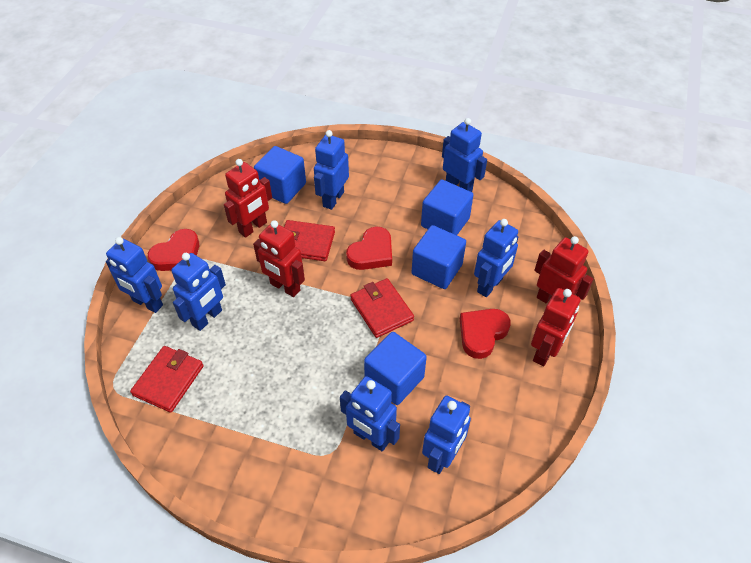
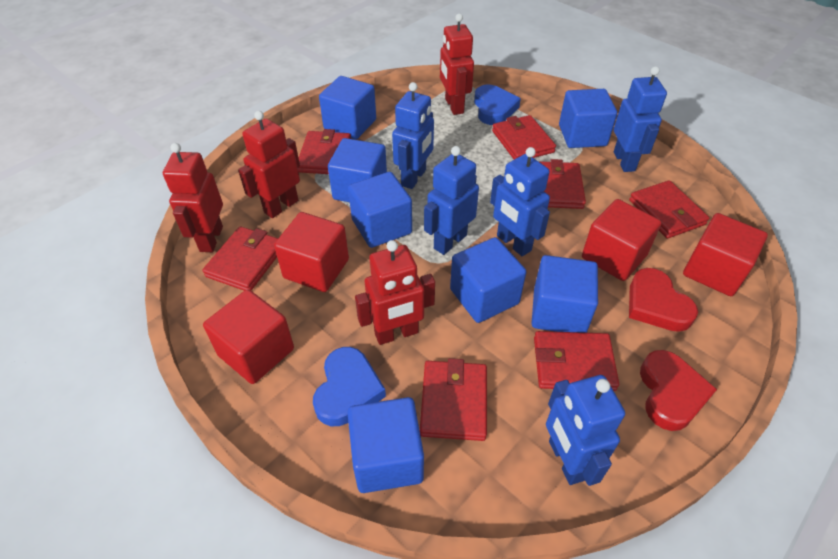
blue cube: [254,146,306,204] [364,332,427,405] [412,225,466,289] [421,179,473,235] = 4 -> [319,76,376,139] [328,138,387,202] [347,397,424,493] [348,172,412,248] [450,237,526,323] [531,255,598,333] [559,89,617,148] = 7
blue heart: none = 0 -> [313,347,386,426] [474,84,521,125] = 2
blue robot: [106,237,163,313] [171,253,226,331] [314,130,349,210] [340,376,400,451] [422,396,471,474] [442,118,487,192] [474,219,518,297] = 7 -> [392,82,434,189] [424,146,479,255] [490,147,550,256] [546,375,625,486] [614,66,667,172] = 5
red cube: none = 0 -> [203,289,294,384] [274,212,349,292] [582,199,661,281] [683,213,768,296] = 4
red heart: [148,229,199,271] [346,227,392,270] [460,309,511,359] = 3 -> [629,268,698,332] [640,350,717,431] = 2
red wallet: [130,346,204,413] [284,220,335,261] [350,278,414,338] = 3 -> [203,226,278,291] [298,129,351,174] [420,358,487,441] [492,115,556,159] [534,331,619,391] [538,159,586,209] [629,180,709,239] = 7

